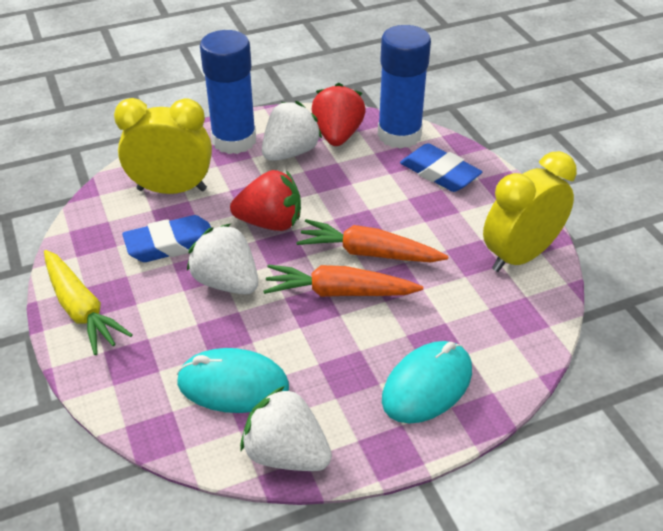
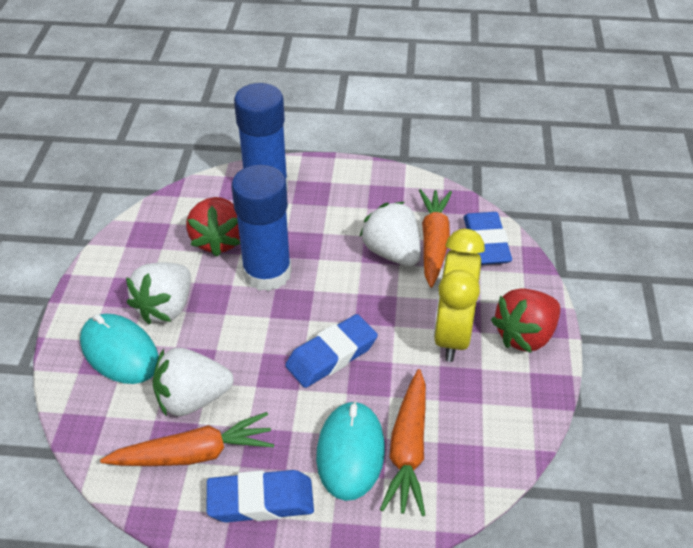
blue eraser: [122,215,211,262] [400,143,482,192] = 2 -> [207,470,314,523] [285,314,378,388] [464,212,512,265] = 3
orange carrot: [263,264,423,297] [296,219,449,262] = 2 -> [100,412,274,466] [380,369,426,516] [419,189,452,288] = 3
yellow carrot: [44,250,133,355] = 1 -> none = 0
yellow clock: [114,98,212,194] [483,151,577,272] = 2 -> [434,229,485,362] = 1

